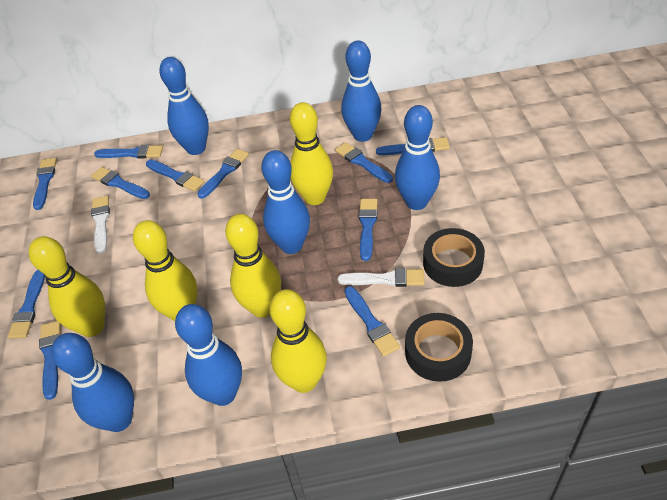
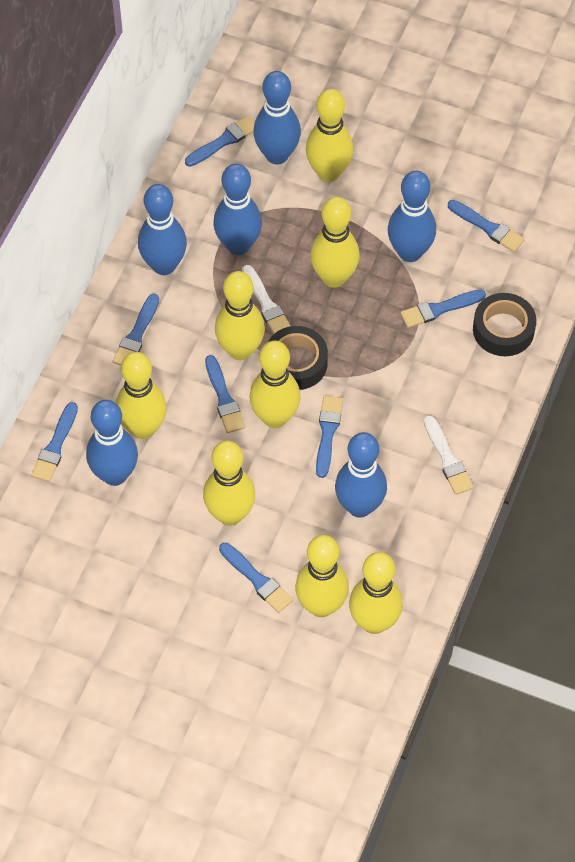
blue brush: [8,270,45,339] [33,158,57,210] [39,321,61,400] [91,167,150,199] [94,145,163,159] [146,160,204,191] [197,149,249,199] [335,142,393,183] [344,286,400,357] [359,199,377,261] [376,137,450,155] = 11 -> [32,402,78,482] [113,294,159,366] [185,116,255,167] [205,355,245,433] [219,543,293,613] [316,395,343,478] [401,290,486,328] [448,200,525,252] = 8
yellow bowling pin: [29,236,105,337] [133,220,198,321] [225,214,281,318] [270,289,327,393] [290,102,333,205] = 5 -> [116,352,167,439] [203,441,255,526] [215,271,265,360] [249,341,300,428] [295,535,349,617] [306,89,353,182] [310,197,360,288] [349,552,403,634] = 8

